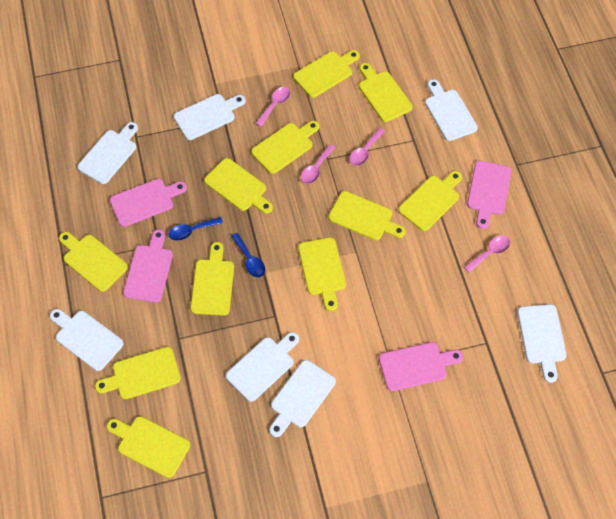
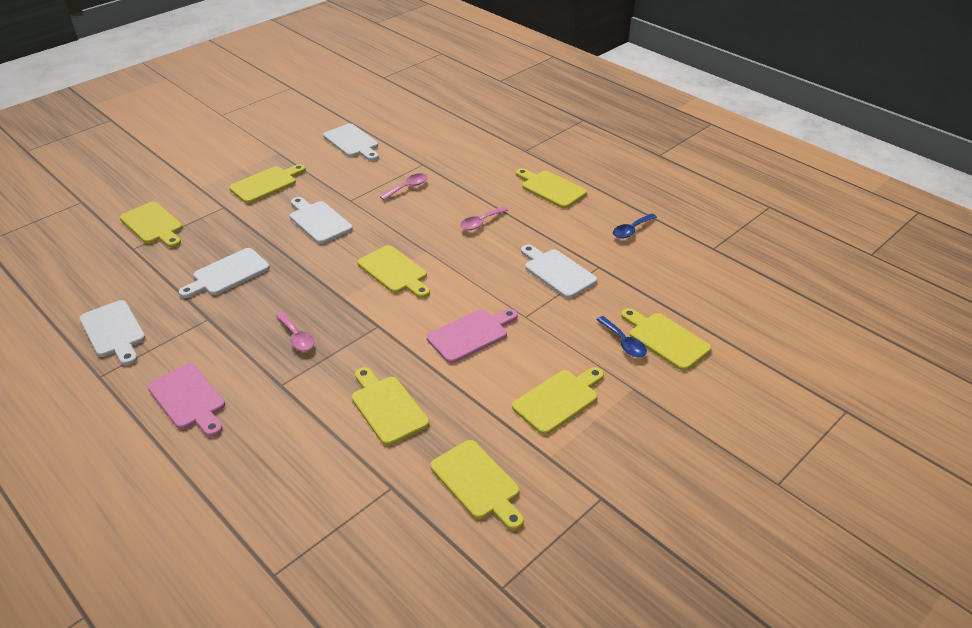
pink cutting board: [110,179,187,227] [123,229,173,303] [379,342,463,391] [467,161,511,229] = 4 -> [148,363,225,437] [427,309,518,363] = 2
pink spoon: [255,87,290,127] [301,144,335,184] [350,128,385,166] [464,235,510,273] = 4 -> [275,312,315,351] [380,173,428,200] [460,206,509,230] = 3
white cutting board: [50,309,124,371] [77,122,138,184] [174,94,246,140] [226,332,299,402] [269,360,336,437] [425,79,478,141] [517,304,567,383] = 7 -> [80,300,145,365] [179,248,270,298] [290,197,353,244] [323,124,379,161] [521,245,597,299] = 5
yellow cutting board: [59,232,128,292] [95,347,181,399] [107,416,190,478] [190,242,234,316] [204,158,273,214] [251,121,319,174] [293,50,360,98] [298,237,346,311] [328,191,406,240] [359,63,413,122] [398,171,462,231] = 11 -> [120,202,183,248] [229,164,306,204] [352,367,429,446] [357,245,430,298] [431,440,524,530] [512,367,604,435] [516,168,587,208] [621,308,712,371] = 8

